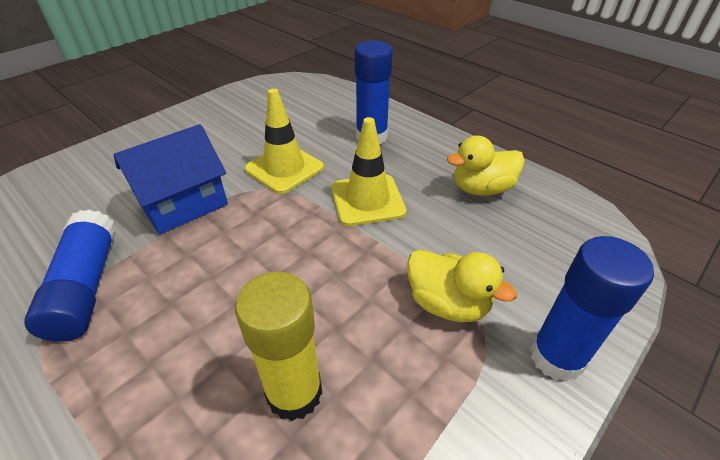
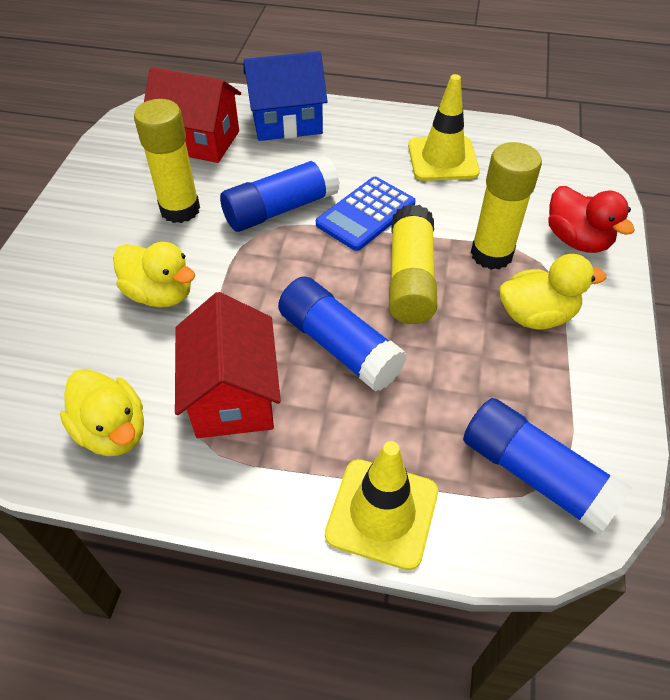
blue calculator: none = 0 -> [316,177,416,251] = 1
red duck: none = 0 -> [548,186,635,253] = 1
red house: none = 0 -> [144,67,241,163] [175,292,281,438] = 2
yellow duck: [407,249,517,322] [447,135,525,196] = 2 -> [60,369,144,456] [113,242,195,308] [499,254,606,330] = 3
yellow glue stick: [235,271,322,421] = 1 -> [134,99,200,223] [389,204,437,324] [471,142,542,270] = 3

